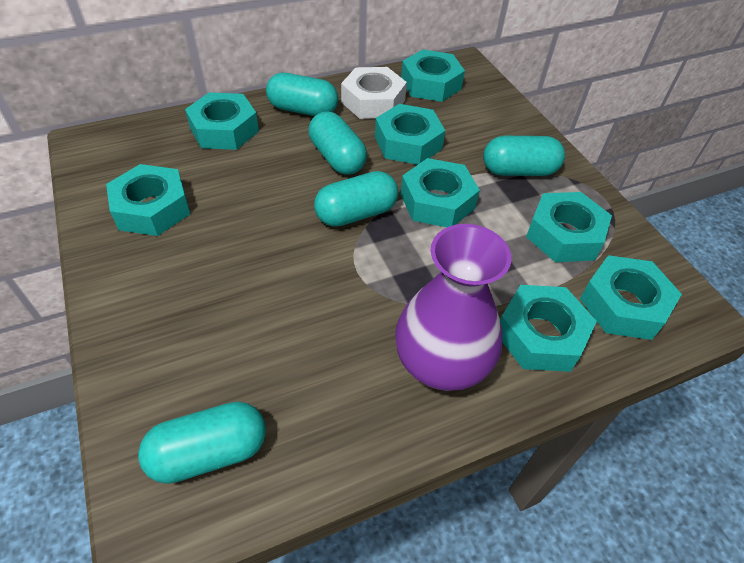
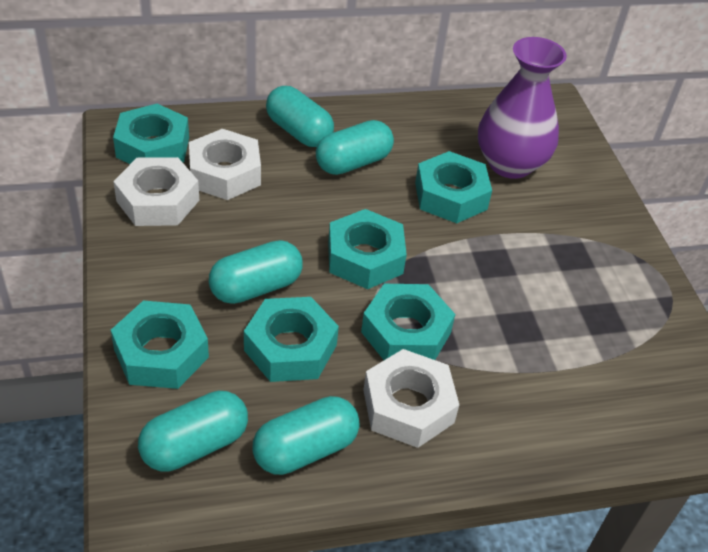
turquoise nut: [106,164,190,236] [185,92,259,150] [375,104,445,165] [400,158,480,227] [401,49,465,102] [500,285,597,372] [526,192,612,262] [580,255,682,340] = 8 -> [111,300,209,389] [113,104,189,164] [244,297,339,382] [328,209,407,289] [361,284,455,360] [415,151,492,223] = 6
white nut: [341,67,407,119] = 1 -> [113,157,199,226] [189,129,261,200] [363,349,459,448] = 3

